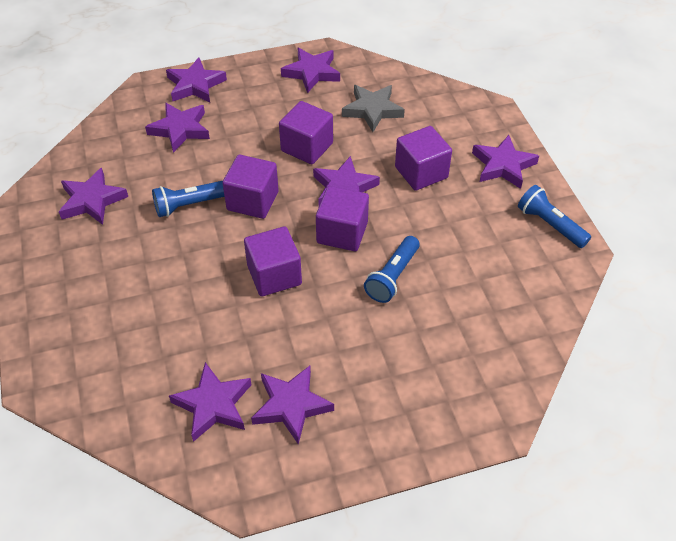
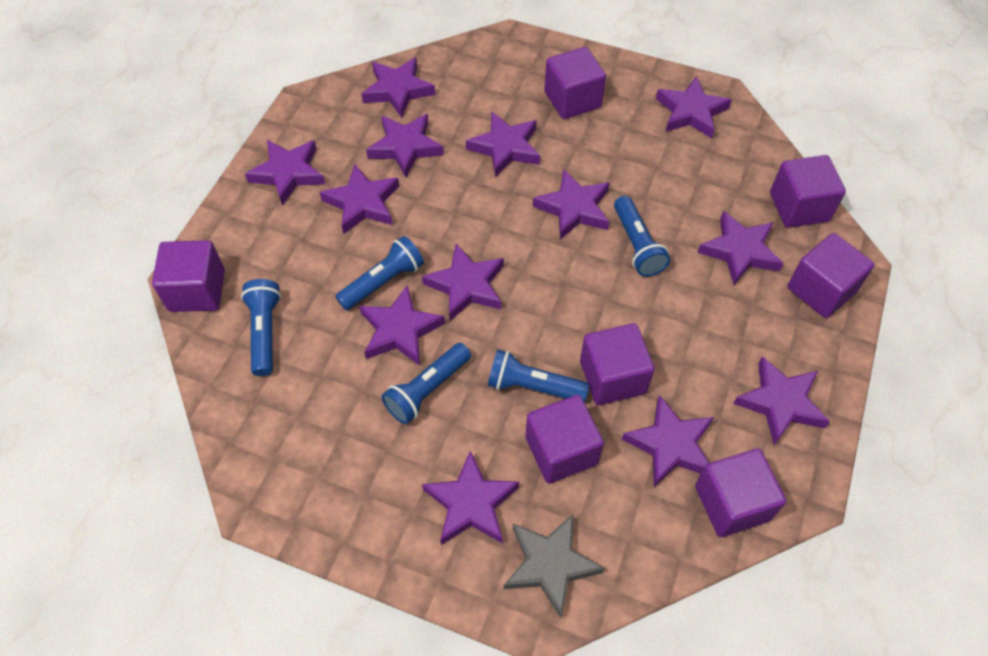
blue flashlight: [152,181,225,217] [364,236,419,303] [518,185,591,248] = 3 -> [241,279,281,376] [335,236,424,310] [382,343,471,424] [487,349,589,403] [614,196,670,277] = 5
purple cube: [222,155,278,219] [244,226,302,296] [279,101,333,164] [316,186,369,251] [395,126,452,191] = 5 -> [152,240,225,312] [525,395,604,484] [544,47,606,119] [580,323,655,405] [695,448,787,537] [770,155,846,228] [787,233,875,318] = 7
purple star: [59,168,128,225] [145,103,210,153] [166,57,227,103] [169,362,251,442] [251,366,334,444] [281,48,340,93] [313,156,380,206] [472,135,539,189] = 8 -> [245,140,325,206] [320,164,399,234] [359,285,445,366] [361,57,436,118] [366,114,444,178] [422,244,504,321] [422,451,519,545] [466,112,540,178] [533,169,610,240] [622,395,714,487] [656,76,732,139] [697,211,784,285] [733,356,830,445] = 13

